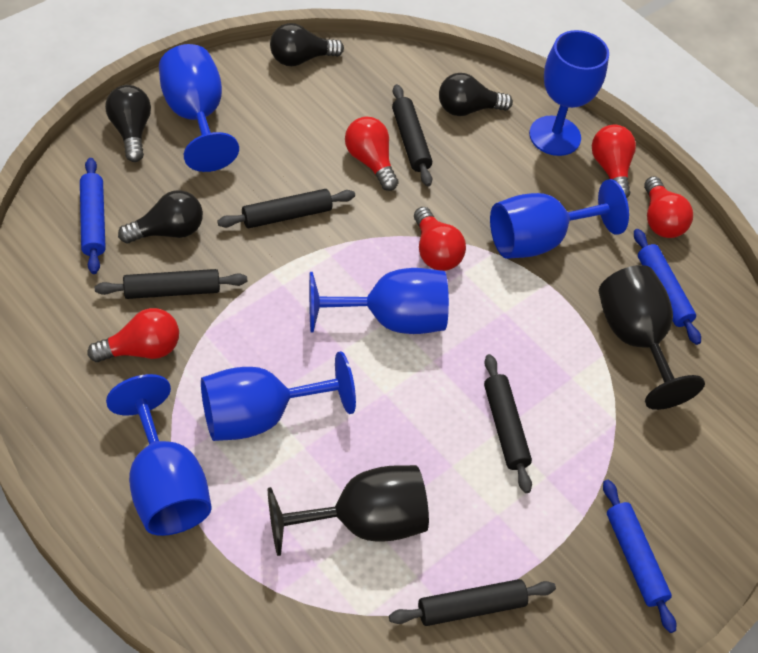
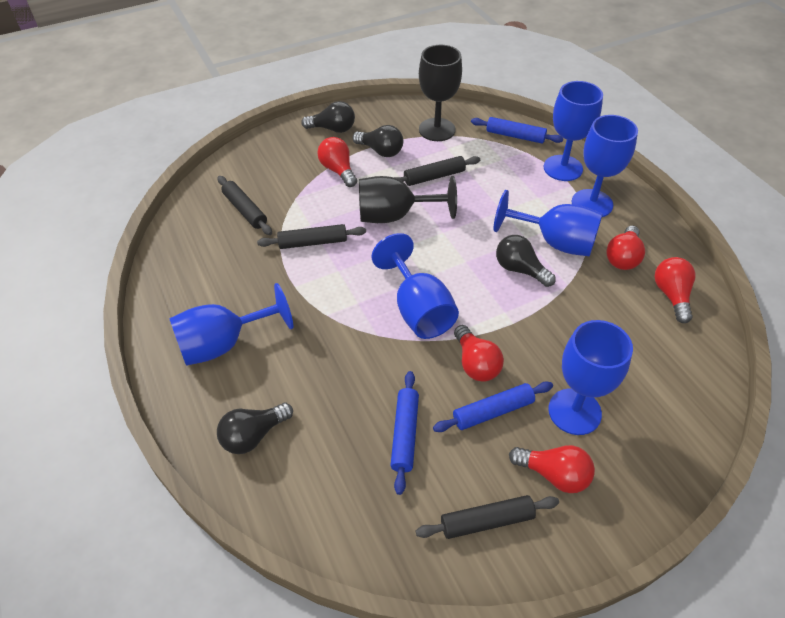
black rolling pin: [95,269,247,299] [217,189,355,228] [389,579,556,626] [392,84,432,187] [484,354,532,493] = 5 -> [217,176,272,235] [257,224,366,249] [394,156,480,186] [416,495,559,539] = 4

